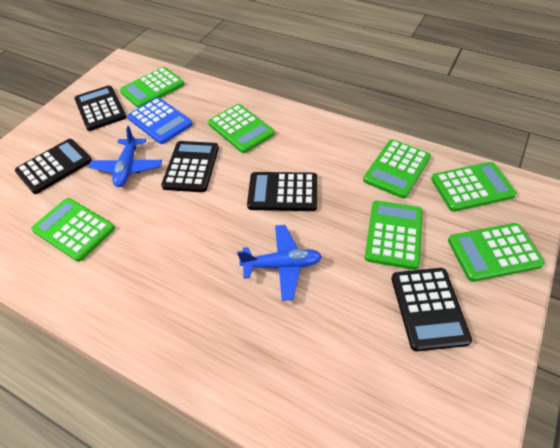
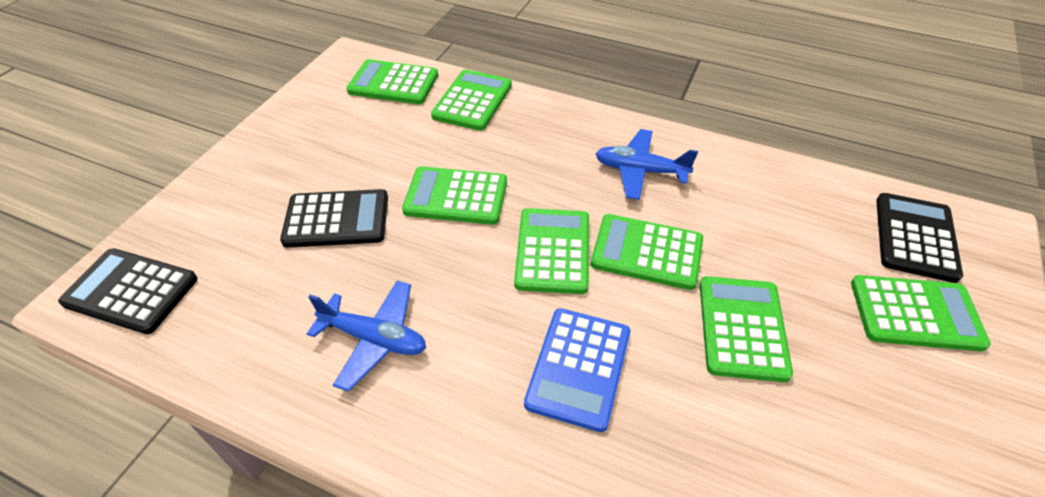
black calculator: [15,139,92,194] [75,85,126,131] [161,141,219,192] [247,172,317,211] [391,268,472,351] = 5 -> [58,248,198,334] [280,189,388,248] [876,193,963,283] = 3

